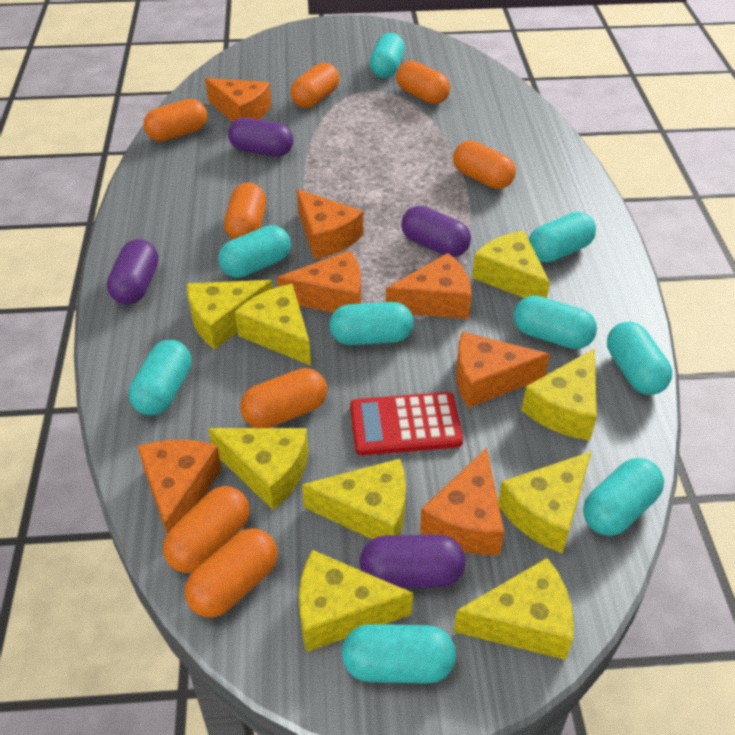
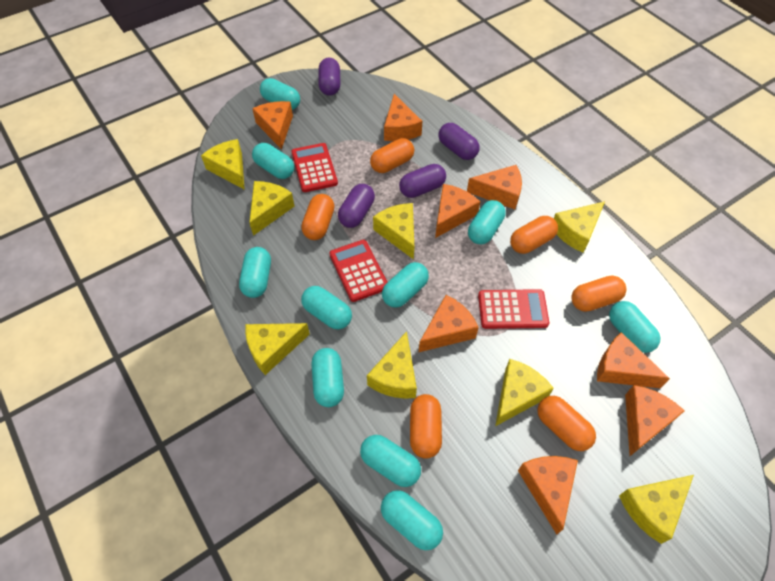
orange capsule: [144,99,207,141] [163,486,250,573] [185,528,277,618] [224,183,266,239] [240,368,327,428] [290,63,339,108] [396,61,450,104] [453,141,516,189] = 8 -> [301,194,335,240] [370,138,414,173] [410,394,442,459] [510,216,558,254] [537,396,596,451] [571,275,626,312] = 6
orange cheese: [137,440,222,534] [205,78,271,122] [277,251,361,313] [297,189,363,259] [386,253,471,319] [420,448,504,555] [456,332,550,408] = 7 -> [252,101,293,150] [384,94,422,141] [419,295,479,352] [435,184,480,238] [467,165,522,209] [518,456,578,535] [597,332,670,388] [625,385,685,456] = 8
red calculator: [350,392,463,455] = 1 -> [291,143,338,192] [330,240,387,302] [478,289,549,329] = 3
turquoise capsule: [129,340,192,415] [218,225,291,278] [330,302,414,345] [342,624,456,683] [370,33,405,78] [514,295,597,349] [529,212,596,263] [583,458,664,536] [607,322,672,395] = 9 -> [239,247,271,298] [252,143,294,179] [260,78,300,110] [301,286,352,330] [311,348,344,407] [360,435,421,487] [381,490,443,550] [382,262,429,308] [468,200,506,244] [609,301,660,353] = 10
yellow cheese: [187,280,273,349] [208,428,308,510] [235,284,311,366] [299,550,413,652] [302,459,406,539] [454,558,574,660] [472,231,550,298] [498,451,592,553] [522,348,597,440] = 9 -> [201,139,245,190] [245,323,310,375] [249,181,295,236] [367,331,417,399] [373,203,414,259] [495,359,554,426] [554,201,605,253] [619,475,694,544] = 8

